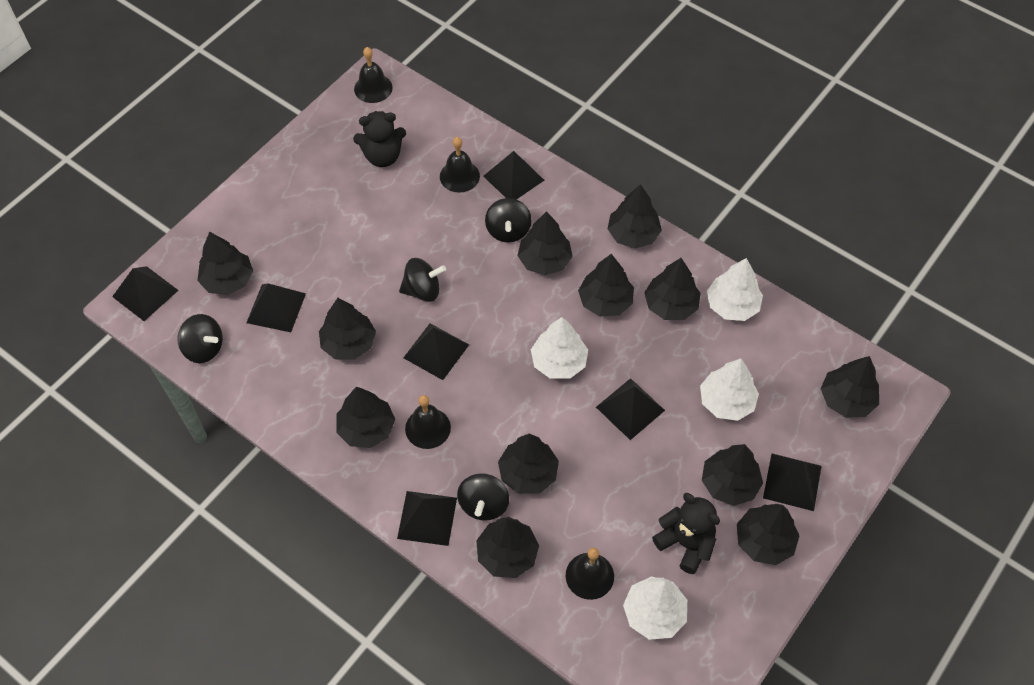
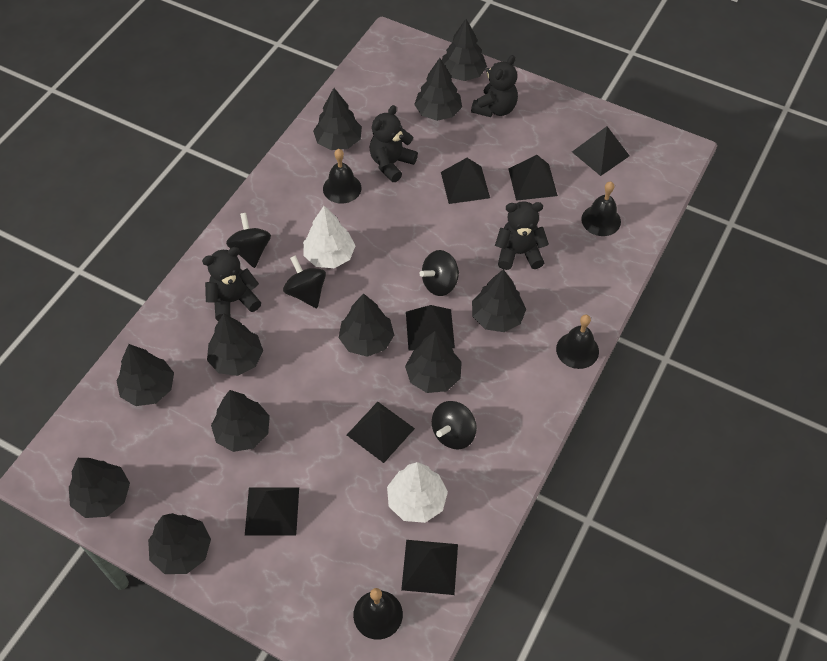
black teddy bear: [353,111,406,167] [652,493,720,574] = 2 -> [202,247,261,321] [370,105,418,182] [471,55,518,117] [495,201,549,270] = 4
black tree: [197,232,253,295] [319,298,376,359] [336,387,395,448] [476,517,539,578] [498,434,559,494] [518,211,573,275] [578,254,634,316] [608,184,662,248] [644,258,700,320] [702,444,763,506] [737,504,800,565] [821,356,879,418] = 12 -> [69,458,130,518] [116,344,174,406] [148,513,211,574] [207,313,263,376] [211,390,270,452] [313,88,362,150] [339,293,394,357] [405,331,462,393] [414,58,462,121] [442,19,487,81] [472,269,526,332] = 11
white tree: [531,317,588,379] [623,576,687,640] [700,359,759,421] [707,258,763,321] = 4 -> [303,206,356,268] [387,462,448,523] = 2

